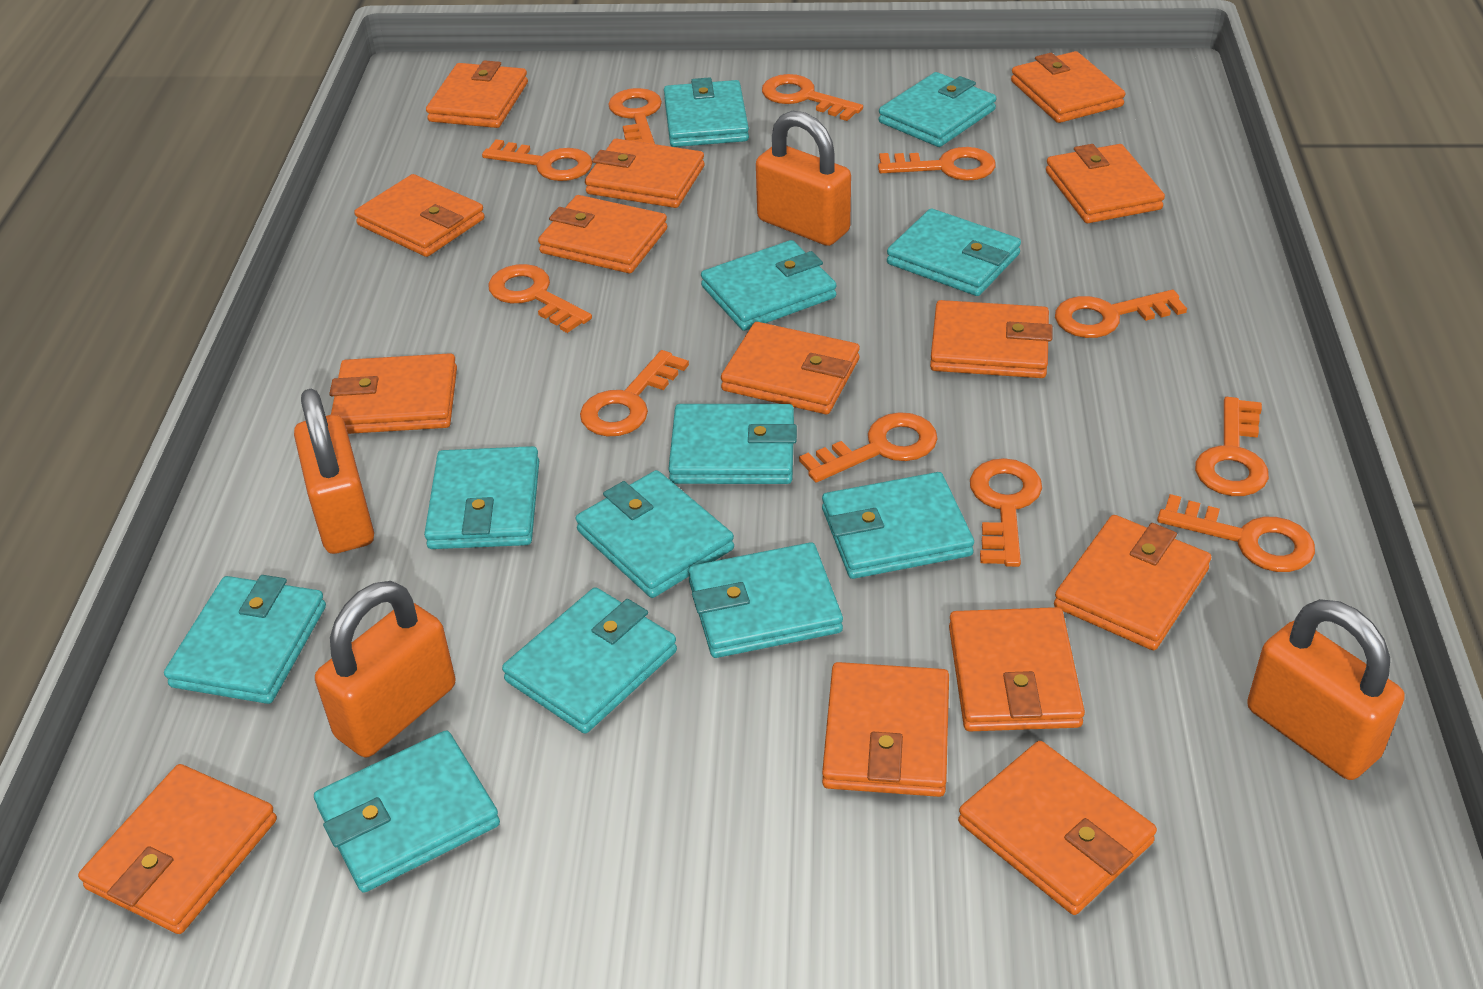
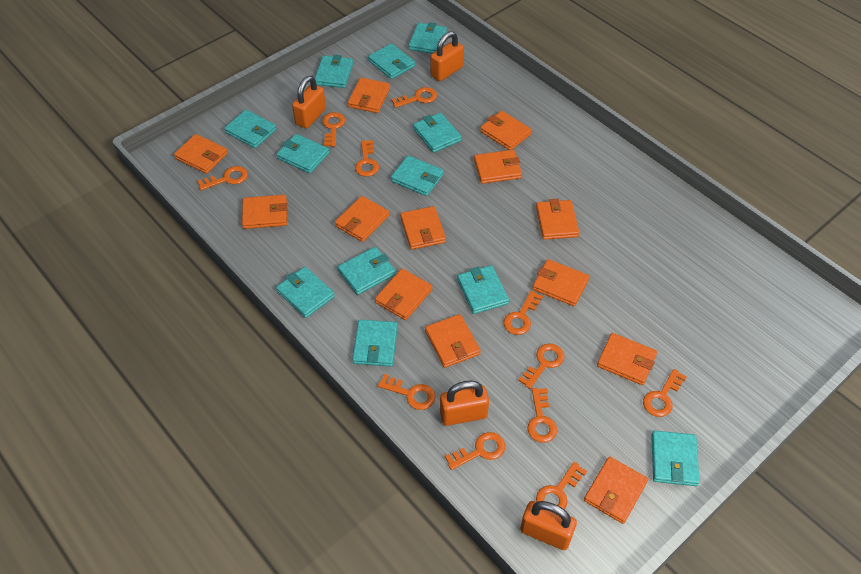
orange wallet: [78,764,277,934] [329,353,457,434] [354,174,485,257] [426,60,528,128] [538,195,667,273] [585,138,705,208] [721,322,860,414] [822,662,949,797] [930,300,1053,378] [949,607,1085,731] [958,741,1157,915] [1011,51,1125,123] [1046,144,1165,223] [1054,515,1211,650] = 14 -> [174,134,228,174] [242,195,287,229] [335,196,389,242] [348,78,390,113] [375,269,432,320] [400,206,446,250] [425,314,481,368] [474,150,522,184] [480,111,532,150] [532,259,589,306] [536,199,579,240] [584,457,648,524] [597,333,657,385] = 13

